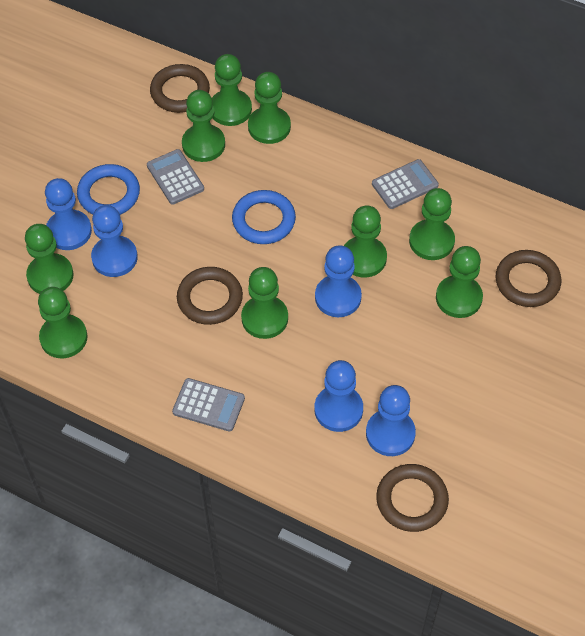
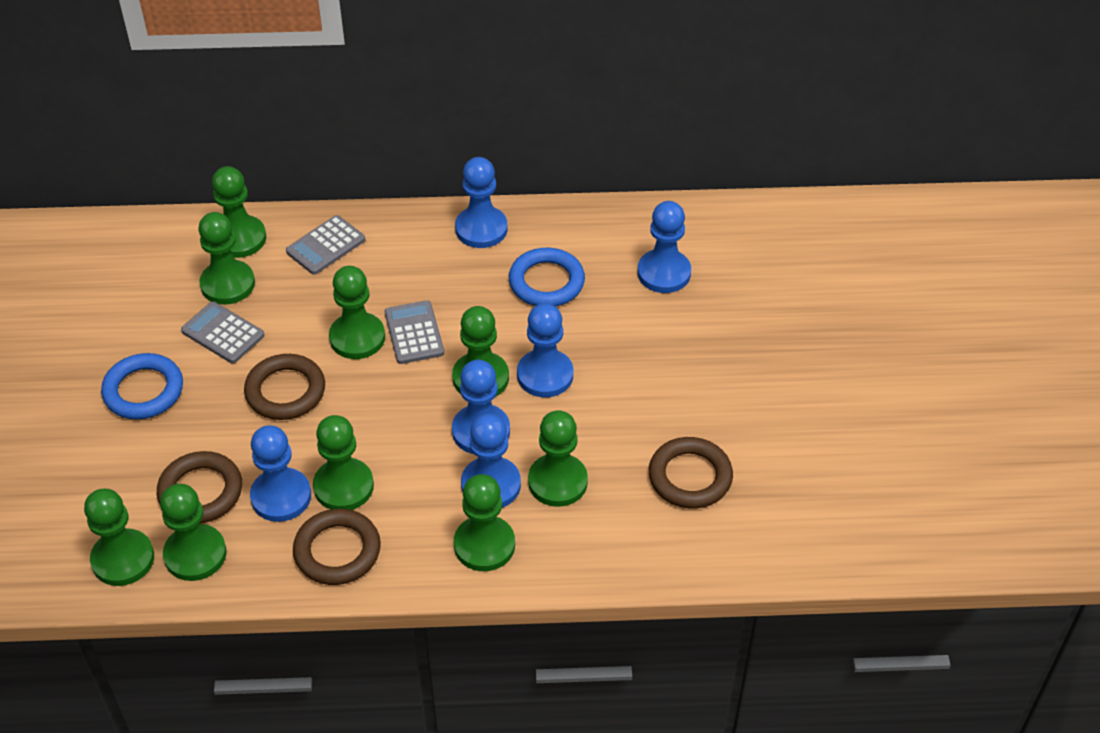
blue pawn: [45,178,92,250] [91,205,138,277] [314,360,363,432] [315,245,362,317] [366,385,416,456] = 5 -> [250,425,311,522] [452,360,510,454] [455,157,508,248] [461,414,521,508] [517,303,573,397] [637,201,691,293] = 6

